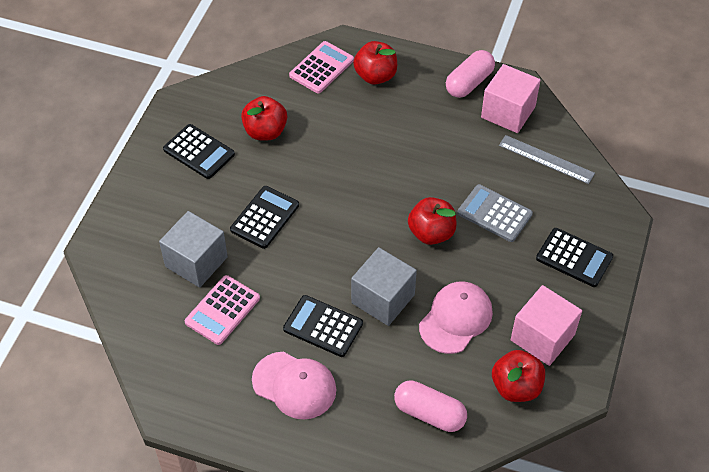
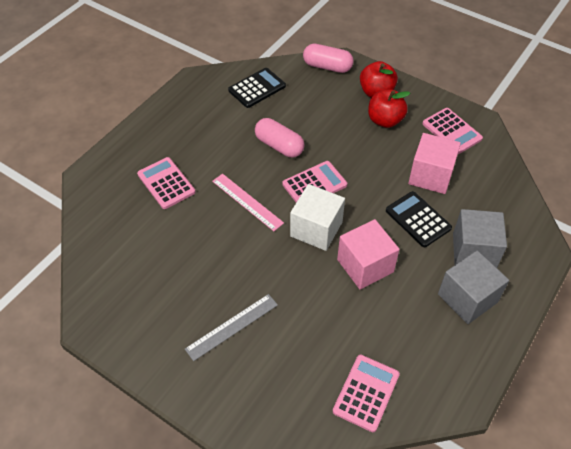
black calculator: [163,124,235,179] [230,186,299,249] [283,295,363,357] [536,228,613,287] = 4 -> [228,68,286,108] [386,191,452,247] = 2
grey calculator: [457,184,533,242] = 1 -> none = 0
pink calculator: [185,275,260,345] [289,41,354,94] = 2 -> [137,157,195,209] [282,161,347,202] [333,355,400,432] [422,108,483,154] = 4
pink cap: [252,352,336,419] [419,282,493,354] = 2 -> none = 0
pink ruler: none = 0 -> [212,174,284,231] = 1
red apple: [241,96,287,141] [353,41,397,85] [408,197,457,245] [492,350,545,402] = 4 -> [360,61,398,97] [368,89,410,128] = 2
white cube: none = 0 -> [290,184,345,251] = 1

